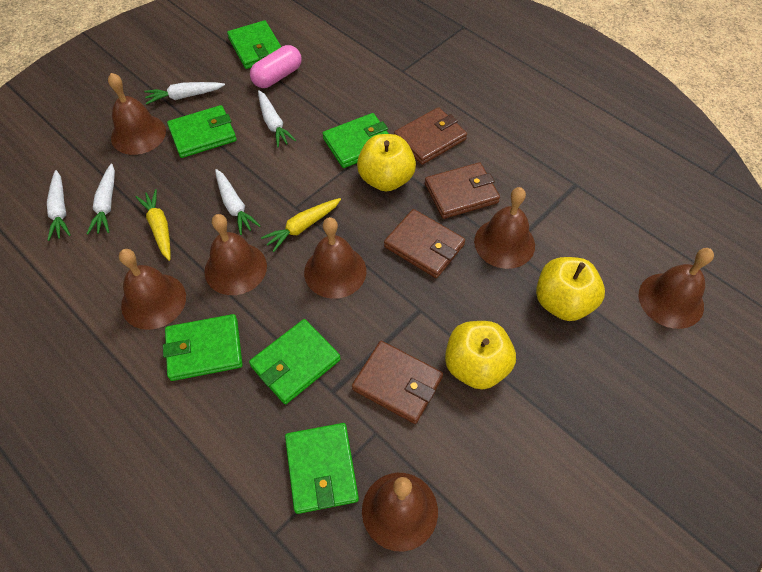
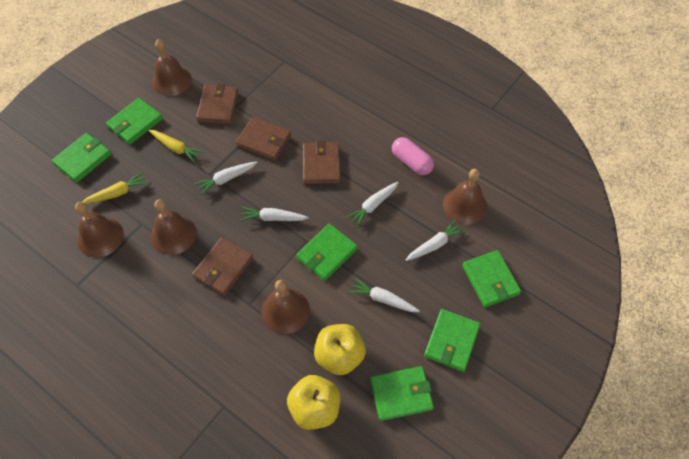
brown bell: [108,73,166,155] [119,249,186,330] [204,214,267,295] [304,217,366,299] [362,473,438,552] [474,187,535,269] [639,248,714,329] = 7 -> [75,202,124,258] [151,199,197,255] [152,39,192,96] [261,280,310,334] [443,169,487,225] = 5
yellow apple: [357,134,416,191] [445,321,516,389] [536,257,605,321] = 3 -> [287,375,340,430] [314,324,366,375] = 2

